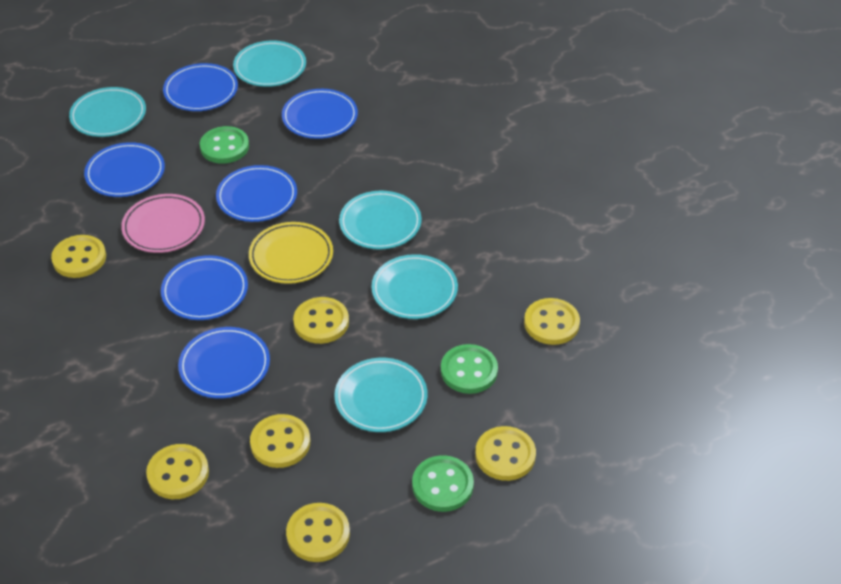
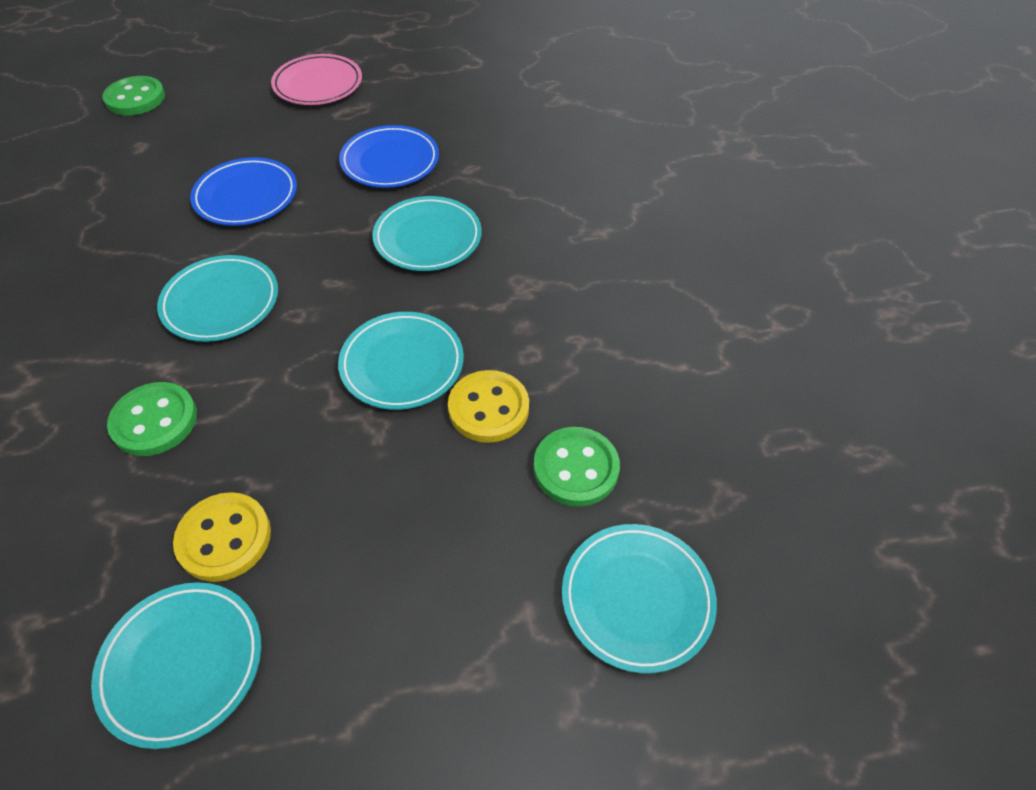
blue plate: [84,142,165,197] [161,255,248,320] [163,63,238,111] [178,327,270,399] [216,165,297,222] [282,89,358,139] = 6 -> [190,157,297,226] [339,125,439,188] = 2
yellow button: [51,235,106,278] [146,444,209,499] [250,414,310,468] [286,503,350,562] [293,297,349,344] [475,426,536,481] [524,298,580,345] = 7 -> [173,492,271,582] [448,370,529,443] = 2
yellow plate: [249,222,333,284] = 1 -> none = 0

